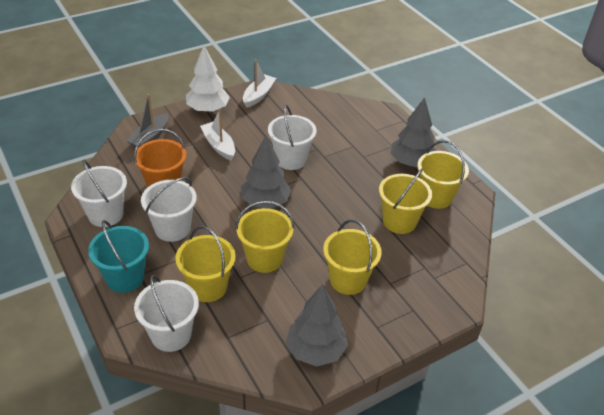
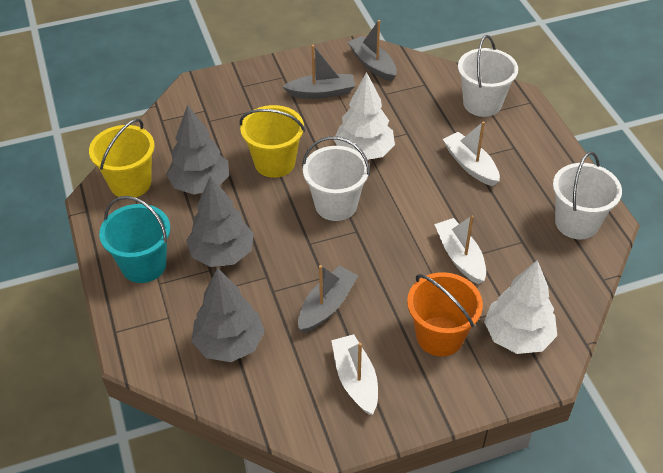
grey boat: [127,94,168,148] = 1 -> [282,45,355,99] [298,265,358,333] [348,20,397,81] = 3
white boat: [200,109,235,160] [243,60,276,108] = 2 -> [331,334,378,415] [434,215,486,284] [443,121,500,186] = 3
white bucket: [71,160,127,227] [134,275,199,352] [141,177,197,242] [268,105,317,170] = 4 -> [302,136,370,221] [458,35,518,117] [553,152,622,239] = 3
white tree: [186,45,230,113] = 1 -> [334,72,395,160] [484,260,557,354] = 2
yellow bucket: [175,226,236,302] [235,201,295,273] [323,220,382,295] [379,169,432,234] [417,140,469,209] = 5 -> [89,119,155,197] [239,105,305,178] = 2

